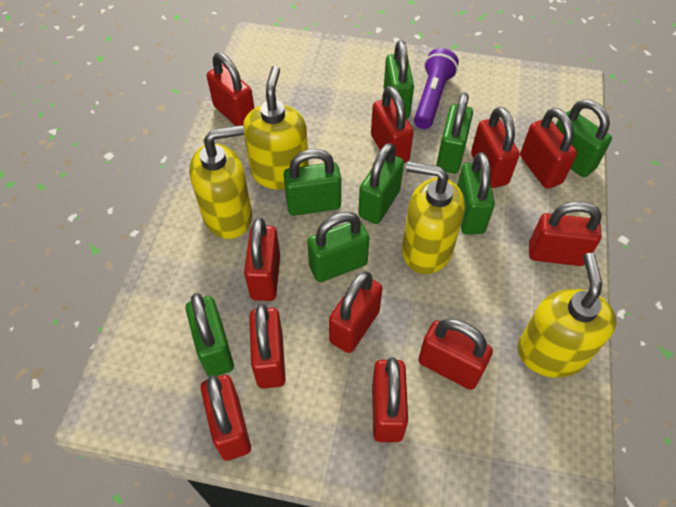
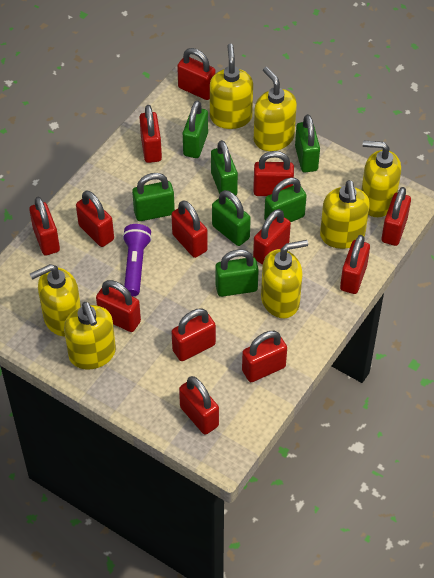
green padlock: [186,293,234,376] [283,149,341,216] [307,212,369,282] [358,143,404,224] [384,40,414,119] [436,93,473,174] [457,152,495,234] [556,99,612,177] = 8 -> [132,173,175,221] [183,100,208,158] [211,140,238,195] [212,190,251,246] [215,249,259,297] [264,177,307,222] [295,114,320,172] = 7
red padlock: [201,375,251,461] [207,52,254,126] [244,218,280,301] [249,304,286,389] [329,271,382,353] [371,86,414,163] [372,357,408,442] [418,318,493,390] [471,107,520,188] [520,108,577,189] [529,201,602,266] = 11 -> [29,197,60,256] [76,190,114,247] [96,280,141,332] [139,105,162,163] [171,200,208,258] [172,308,216,361] [177,48,216,100] [179,376,219,435] [242,331,287,382] [253,151,294,196] [253,209,291,265] [340,235,370,294] [382,187,411,246] = 13
yellow soap dispenser: [189,125,252,239] [243,66,309,190] [402,162,465,274] [517,252,616,378] = 4 -> [30,264,81,336] [64,302,116,370] [210,44,253,129] [254,67,297,151] [261,240,308,318] [320,180,370,249] [361,140,401,217] = 7

